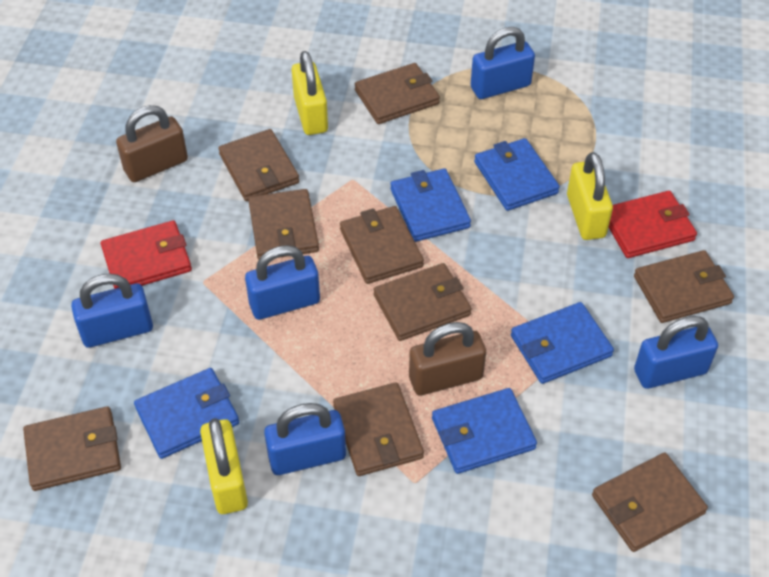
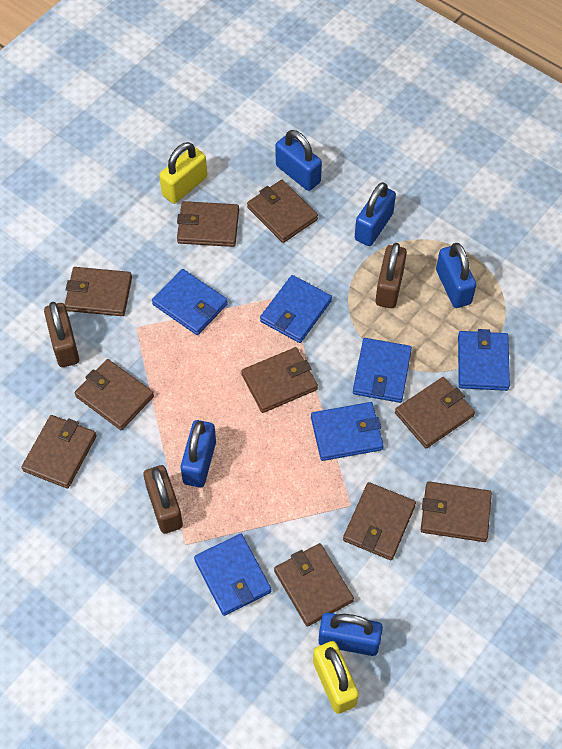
blue wallet: [134,368,239,459] [391,168,471,242] [432,388,537,474] [474,138,560,211] [511,302,614,384] = 5 -> [152,269,228,335] [194,534,271,616] [260,275,332,343] [311,402,384,461] [353,338,412,403] [458,329,510,391] = 6
brown padlock: [116,105,188,182] [409,322,486,395] = 2 -> [44,302,79,367] [144,465,183,534] [376,243,407,308] = 3
brown wallet: [23,406,121,491] [218,129,299,201] [248,189,319,260] [333,382,424,476] [340,206,424,284] [355,63,440,124] [373,263,472,341] [592,452,708,552] [634,250,734,323] = 9 -> [21,415,97,489] [65,267,132,316] [75,359,154,430] [177,201,239,247] [241,347,318,413] [247,180,318,243] [274,543,354,627] [343,482,416,560] [395,377,475,448] [421,481,492,542] = 10
red wallet: [101,220,192,289] [609,191,697,258] = 2 -> none = 0
yellow padlock: [200,418,248,514] [292,51,328,135] [567,152,613,240] = 3 -> [159,142,207,204] [313,641,359,714] = 2

